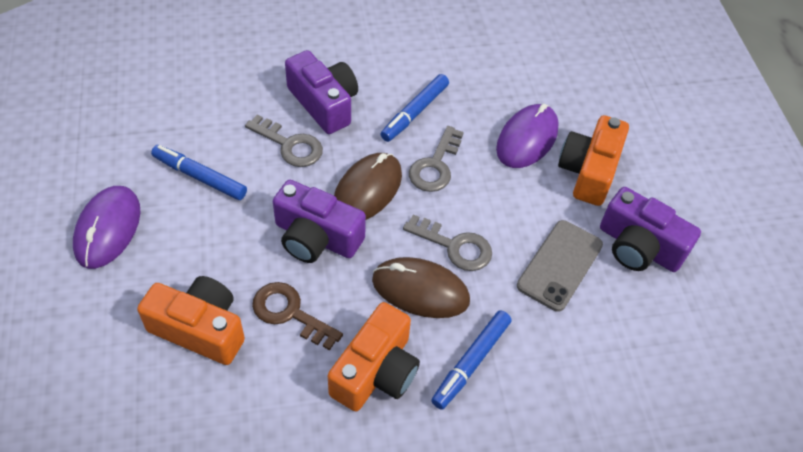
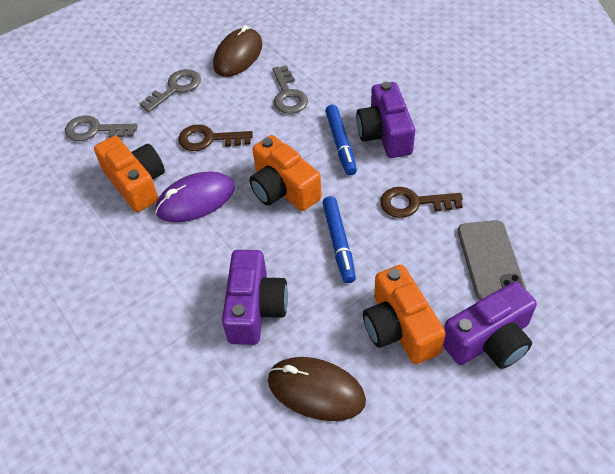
blue marker: [151,145,247,200] [381,74,449,142] [431,310,512,410] = 3 -> [323,196,356,283] [325,105,357,176] = 2
brown key: [252,282,343,350] = 1 -> [178,125,253,151] [380,187,463,218] = 2
purple mouse: [73,186,141,269] [496,104,559,168] = 2 -> [155,172,235,222] = 1

